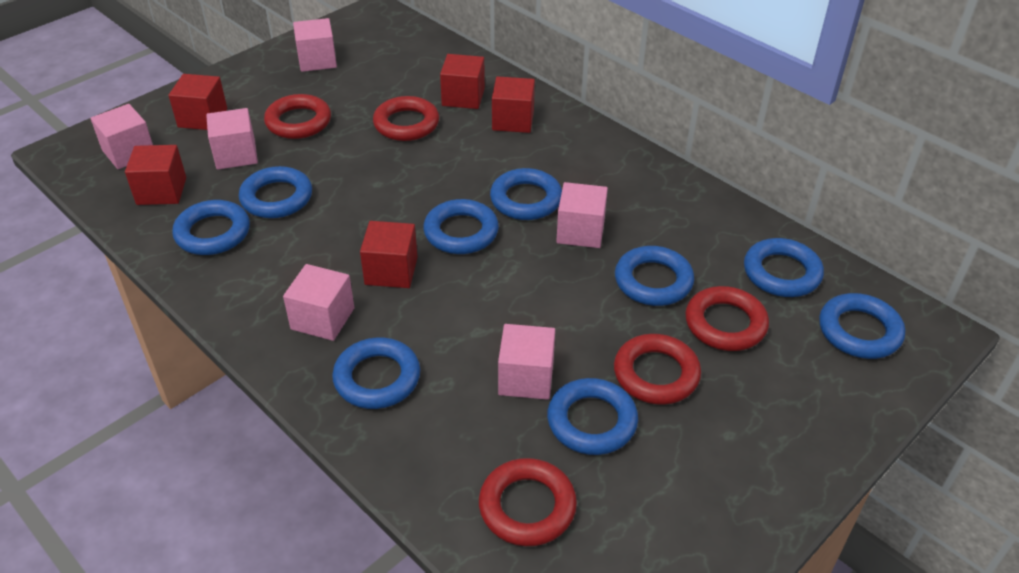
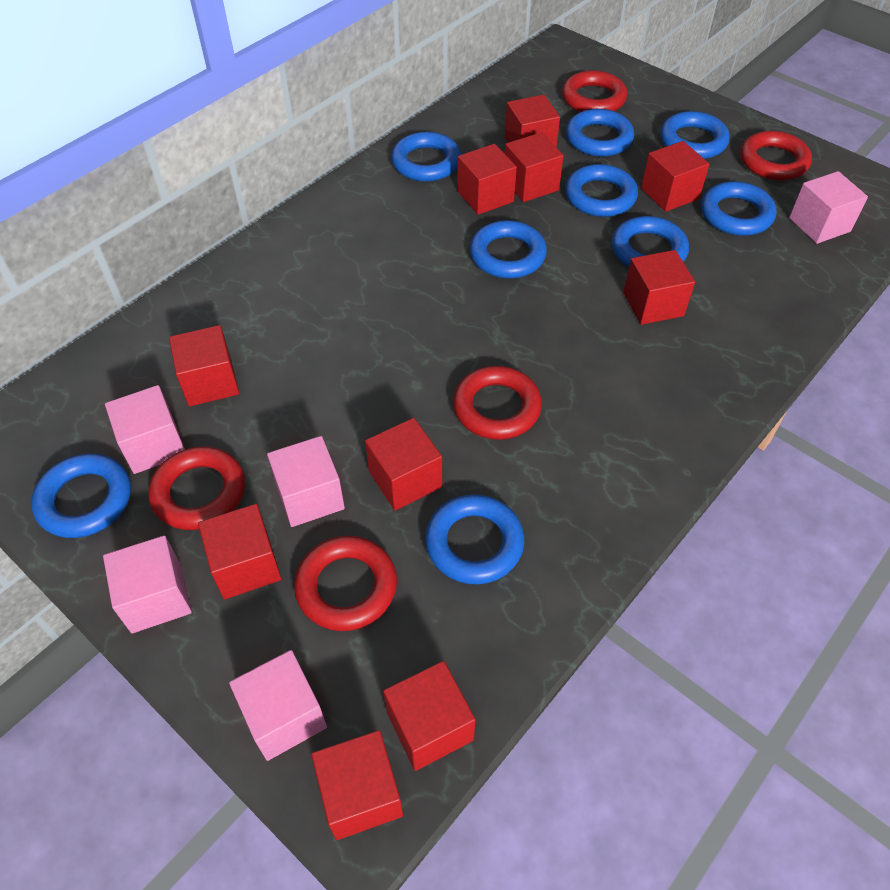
pink cube: [91,104,153,169] [206,108,258,170] [283,264,354,341] [293,18,337,72] [498,324,555,400] [556,182,608,248] = 6 -> [103,536,192,633] [105,385,185,474] [229,650,327,761] [267,436,345,527] [789,171,868,244] = 5
red cube: [125,145,186,205] [169,74,227,130] [360,221,418,288] [440,54,485,109] [492,76,535,133] = 5 -> [169,325,239,407] [198,504,281,599] [311,730,403,840] [365,418,442,510] [383,661,476,771] [457,144,517,215] [505,94,560,148] [505,132,564,202] [623,250,695,325] [641,141,710,212] = 10

